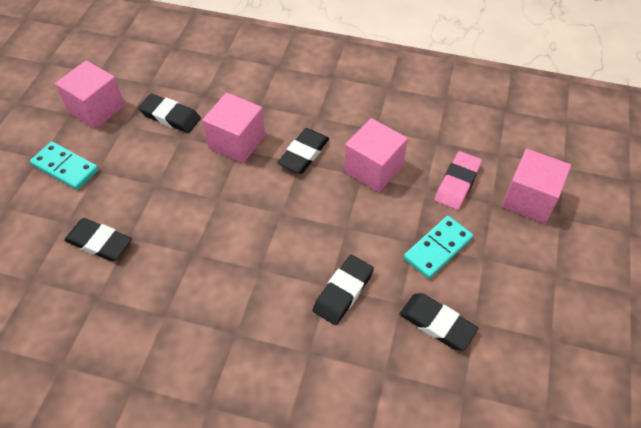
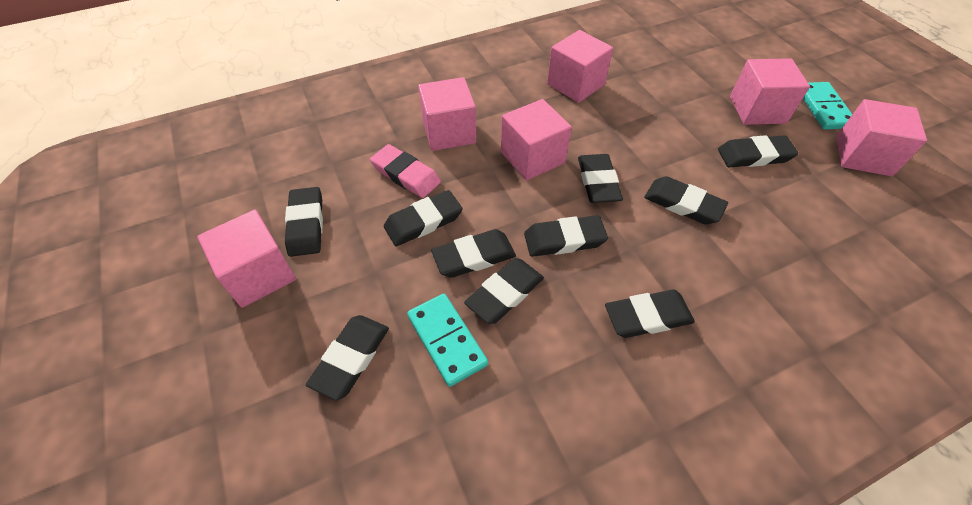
black eraser: [64,218,132,262] [138,93,201,133] [277,128,329,174] [313,255,374,325] [400,293,479,350] = 5 -> [285,187,323,257] [306,315,389,401] [384,190,463,246] [431,229,516,278] [464,258,544,324] [524,215,608,257] [578,154,623,203] [605,289,695,338] [644,176,728,225] [718,135,798,167] = 10
pink cube: [55,60,125,129] [202,93,265,163] [344,118,408,192] [502,149,571,224] = 4 -> [197,210,296,308] [418,77,476,151] [501,99,572,181] [547,30,613,103] [730,58,810,125] [836,99,927,176] = 6

